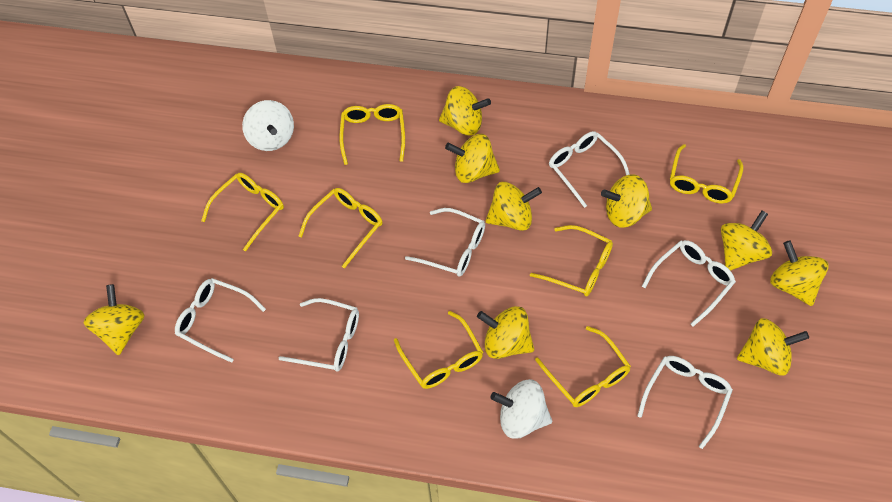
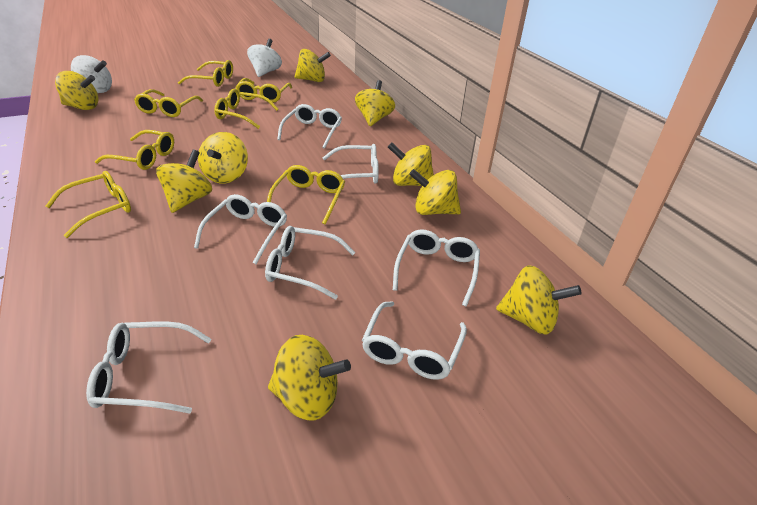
white glasses: [175,278,266,363] [278,298,359,372] [405,208,485,277] [549,131,630,208] [637,356,733,449] [642,240,736,327] = 6 -> [86,321,212,413] [194,194,287,264] [265,226,356,300] [277,104,342,149] [322,144,379,184] [362,301,467,380] [393,229,480,307] = 7

